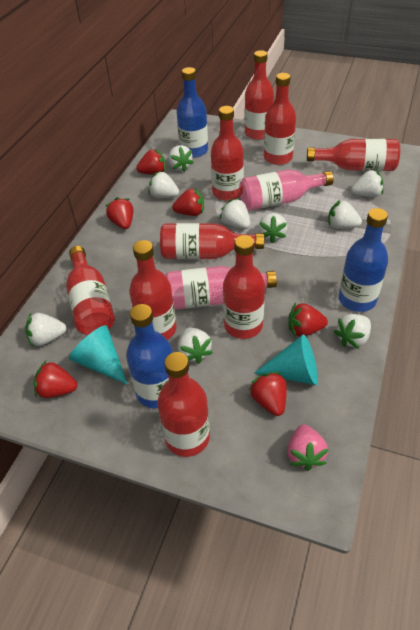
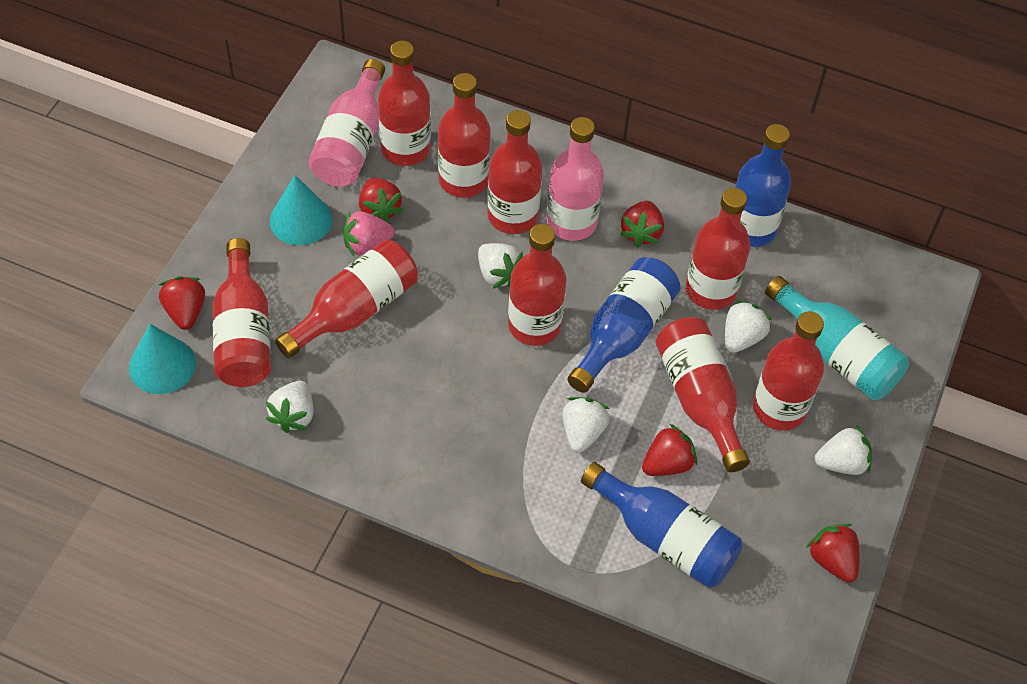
red strawberry: [34,361,78,398] [105,197,133,229] [136,149,165,175] [172,188,204,216] [249,372,287,416] [289,302,328,337] = 6 -> [159,276,205,330] [359,177,403,222] [620,201,664,248] [642,424,697,476] [806,524,859,582] = 5
turquoise bottle: none = 0 -> [765,276,909,400] = 1
white strawberry: [25,313,67,347] [148,171,179,198] [168,145,194,172] [178,327,213,364] [219,198,251,229] [258,213,287,244] [328,200,362,229] [333,314,371,349] [351,169,384,197] = 9 -> [266,381,314,433] [478,243,523,289] [562,397,609,453] [725,300,772,353] [815,425,872,475] = 5

